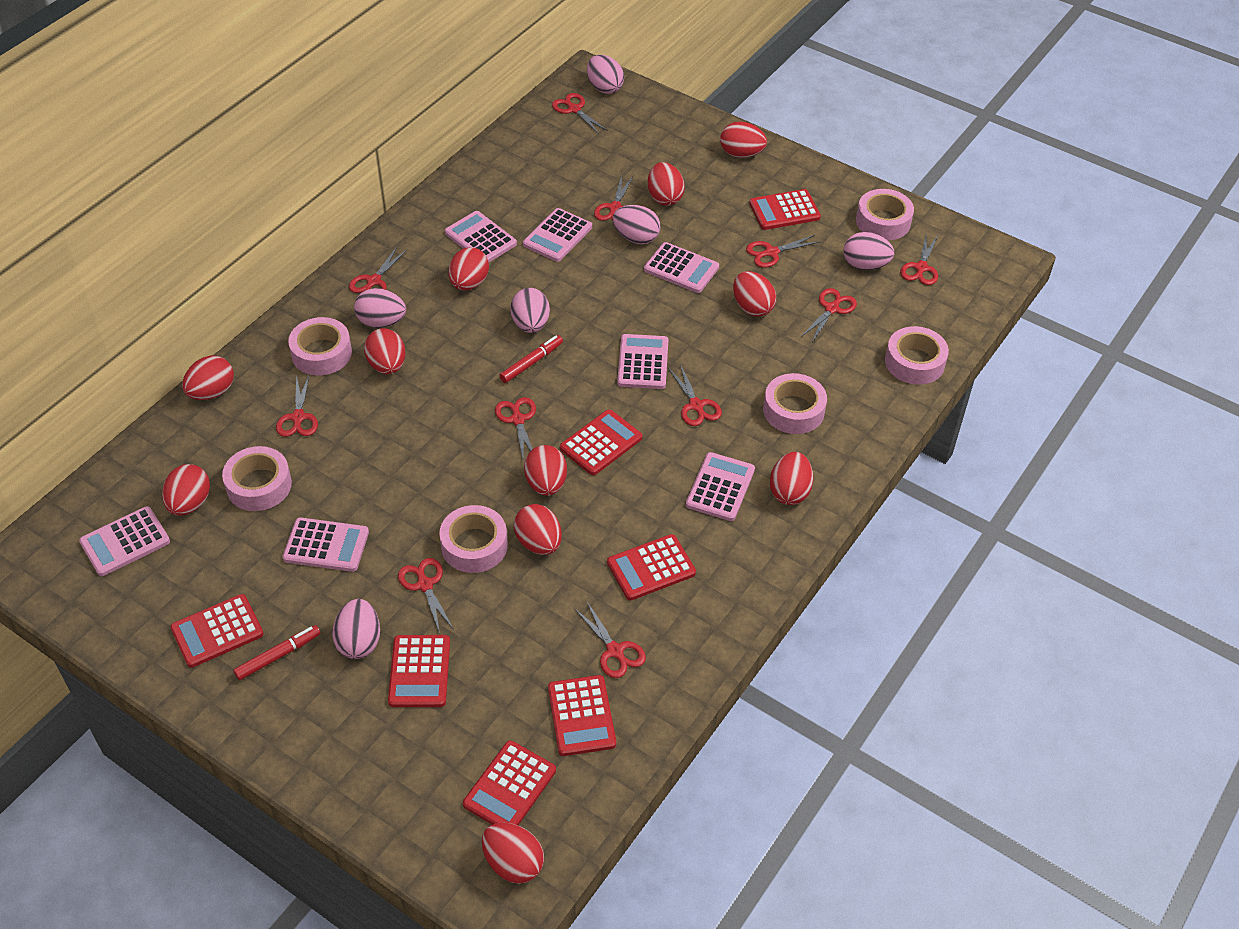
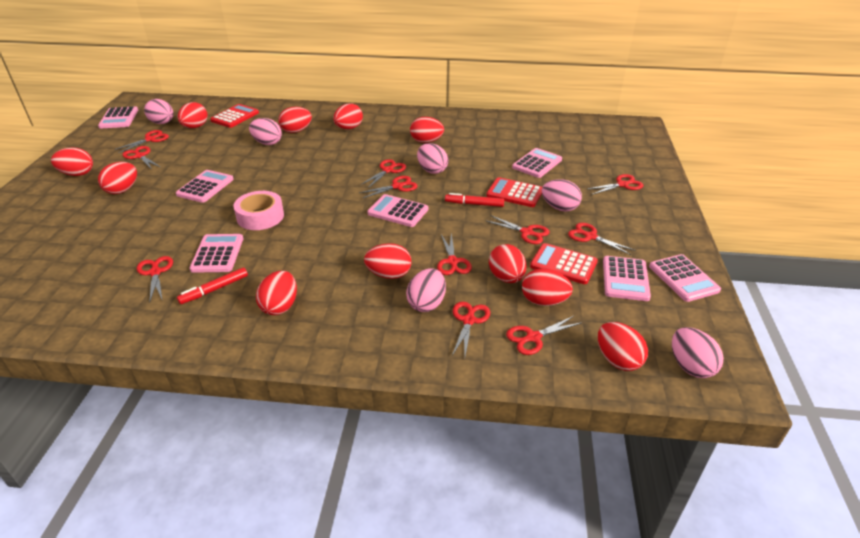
pink tape: [222,446,292,511] [288,317,352,376] [439,505,508,573] [763,373,827,434] [856,189,914,240] [885,326,949,385] = 6 -> [234,191,284,230] = 1
red calculator: [170,594,264,668] [388,635,450,707] [463,740,556,825] [548,675,616,756] [560,409,642,475] [607,534,696,600] [749,189,821,230] = 7 -> [210,104,259,128] [486,177,542,207] [530,243,598,284] = 3

